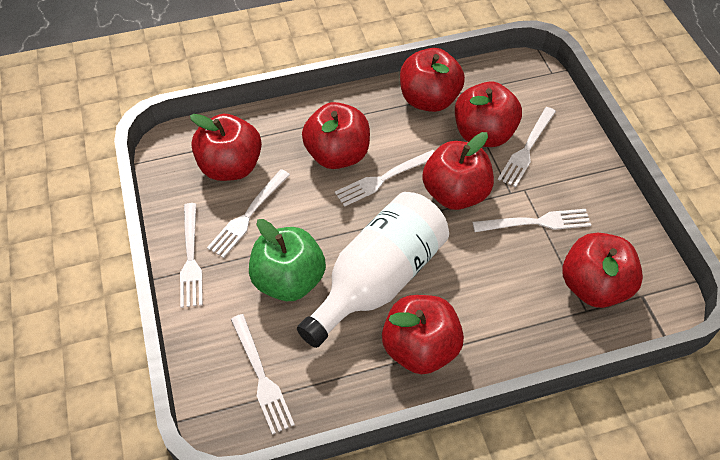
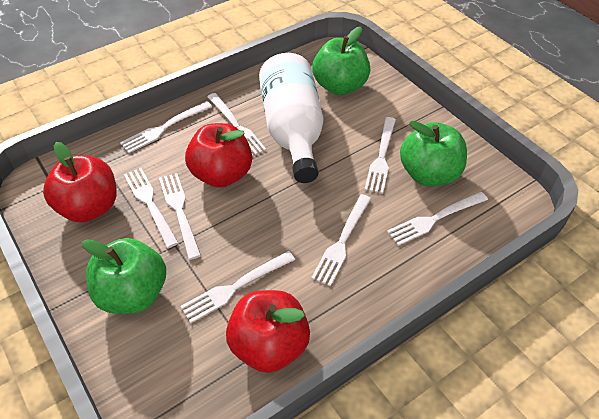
green apple: [249,219,326,301] = 1 -> [82,238,166,314] [313,27,370,95] [400,121,467,186] = 3
red apple: [190,114,262,181] [302,102,370,169] [382,295,464,374] [400,48,465,112] [422,132,494,210] [455,82,522,147] [563,232,643,308] = 7 -> [43,142,116,223] [185,123,252,188] [226,290,310,373] = 3
white fork: [180,203,203,308] [207,169,290,258] [231,314,295,435] [335,150,435,207] [473,209,591,232] [498,107,556,187] = 6 -> [120,101,212,153] [124,168,179,248] [159,173,201,260] [180,251,295,323] [207,93,266,156] [311,194,371,286] [364,117,396,194] [387,192,488,246] = 8

